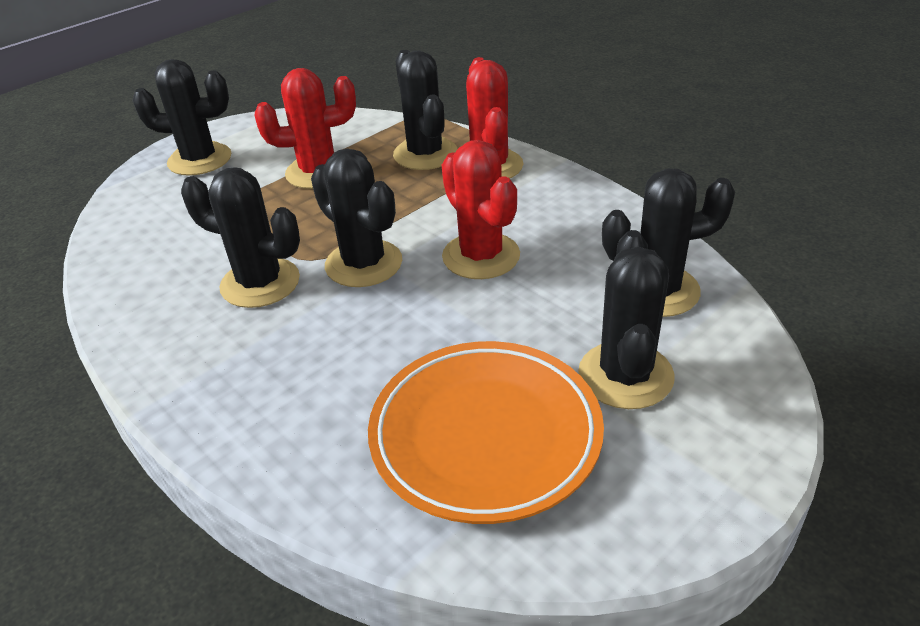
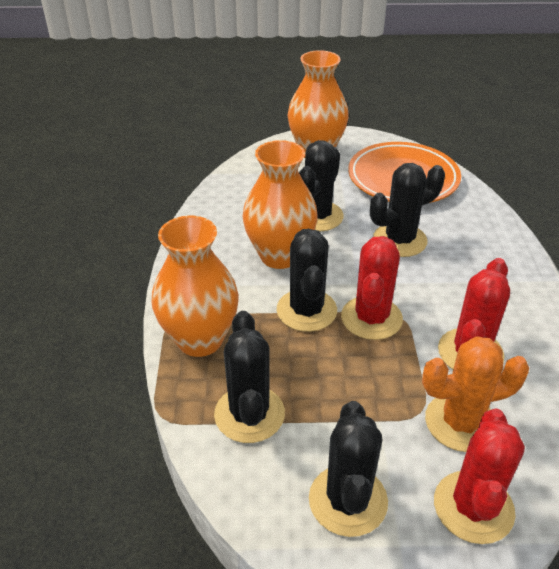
black cactus: [132,59,231,176] [181,167,300,308] [311,148,402,287] [393,50,458,170] [578,230,675,409] [602,168,735,317] = 6 -> [214,311,285,443] [277,229,337,332] [299,140,344,231] [309,401,388,537] [370,163,445,257] = 5
orange cactus: none = 0 -> [422,336,529,452] = 1
orange vase: none = 0 -> [152,216,239,357] [242,140,318,269] [288,50,349,158] = 3

